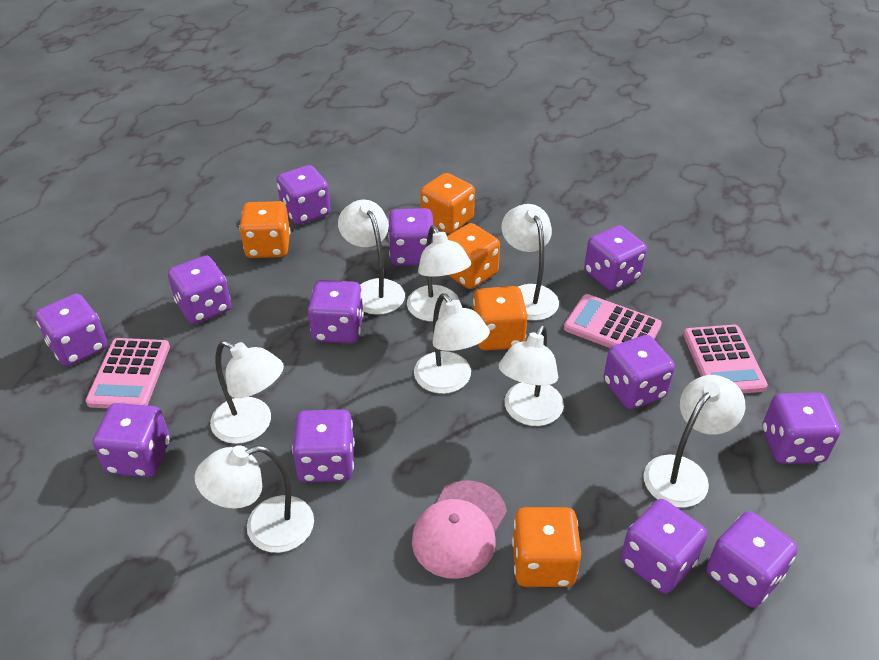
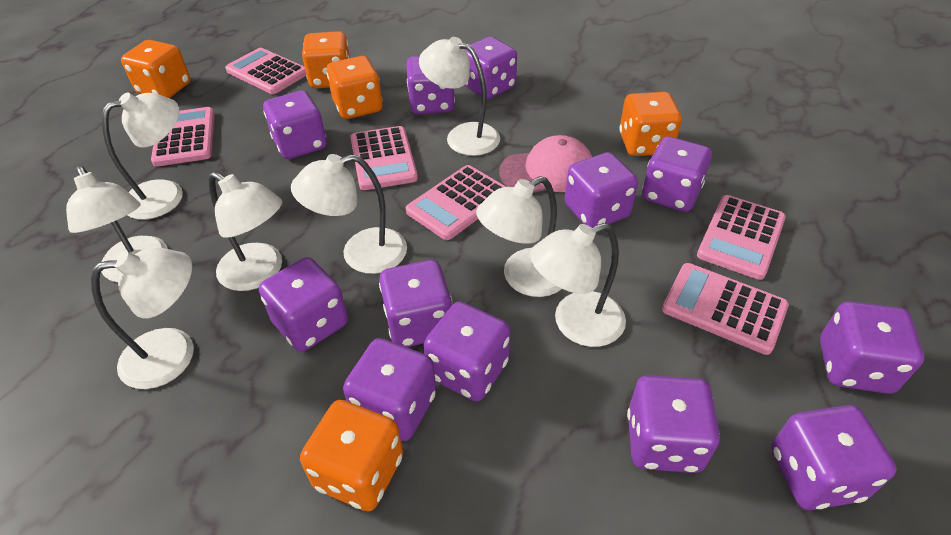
pink calculator: [85,338,170,408] [564,294,662,348] [683,325,768,393] = 3 -> [151,107,215,166] [225,48,306,94] [350,126,418,190] [405,165,506,240] [662,263,789,355] [697,195,786,280] = 6

